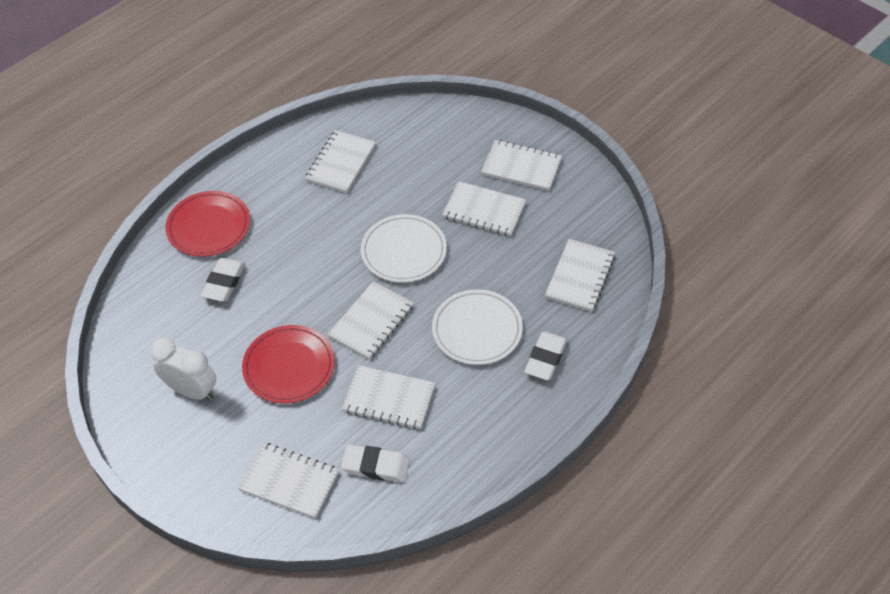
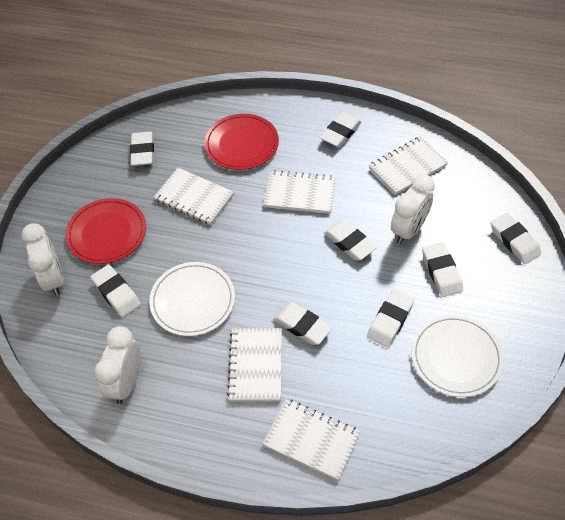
white clock: [150,337,216,401] = 1 -> [21,223,64,296] [94,326,140,404] [391,174,435,244] = 3
white eraser: [201,258,245,302] [341,445,410,482] [524,331,567,380] = 3 -> [90,265,141,317] [130,132,154,166] [273,302,332,345] [320,112,362,147] [324,220,377,261] [367,290,414,348] [422,242,463,297] [491,213,541,264] = 8
white notebook: [238,442,339,519] [305,130,376,193] [328,281,414,360] [342,365,435,429] [442,181,526,236] [481,140,562,191] [545,239,615,312] = 7 -> [154,168,234,225] [227,328,282,402] [262,399,361,481] [263,170,336,214] [369,136,448,195] = 5

